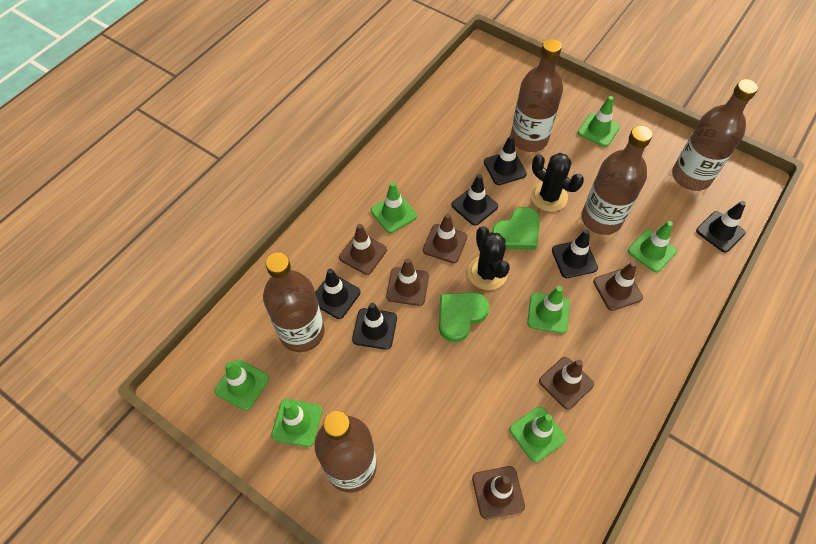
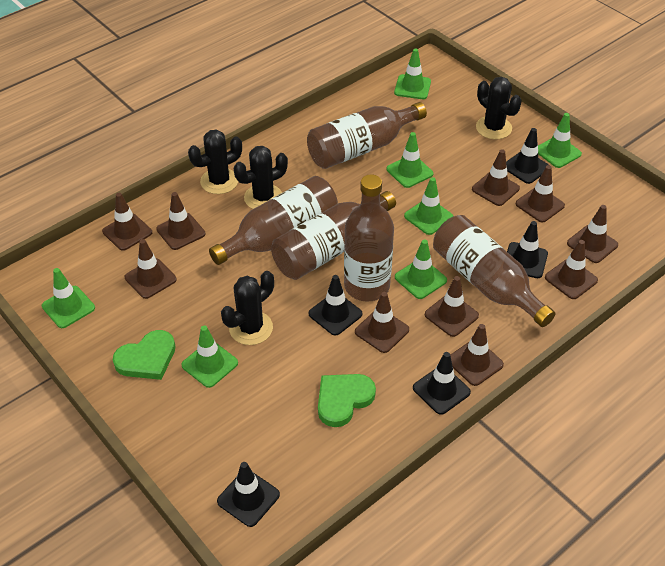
black cactus: [468,226,510,290] [531,153,584,212] = 2 -> [188,129,242,194] [221,271,274,345] [234,146,288,209] [476,77,522,139] = 4
black traffic cone: [315,268,360,319] [352,302,397,350] [452,174,498,226] [484,135,527,185] [552,229,598,278] [696,201,746,252] = 6 -> [217,462,280,527] [308,275,362,336] [413,352,471,415] [506,128,550,184] [507,221,548,278] = 5
brown traffic cone: [339,224,387,275] [386,258,429,306] [423,213,467,263] [472,466,525,519] [539,357,594,409] [593,261,643,311] = 6 -> [102,193,152,251] [125,239,177,299] [156,192,205,250] [355,292,409,353] [425,276,479,337] [450,324,504,386] [472,149,520,206] [516,165,565,222] [545,240,598,299] [567,205,618,263] = 10

